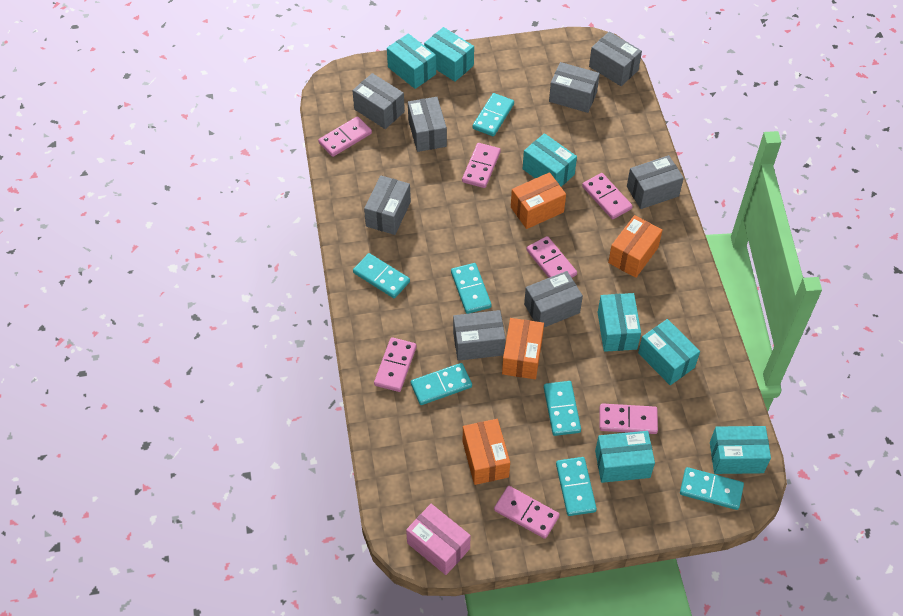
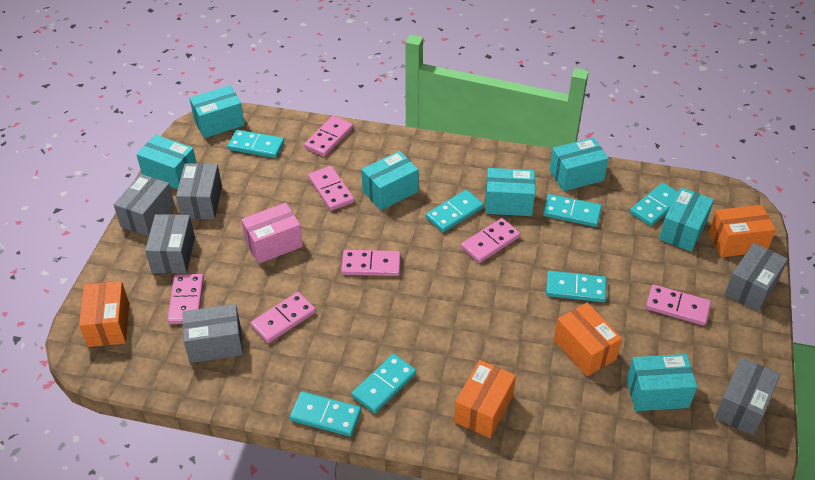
grey box: [352,73,405,129] [364,175,411,235] [408,97,447,152] [453,310,506,361] [524,271,583,327] [549,62,600,113] [589,31,642,86] [627,155,684,209] = 8 -> [114,174,175,236] [145,214,195,274] [176,163,222,219] [182,304,243,363] [715,357,780,436] [724,243,788,312] = 6

